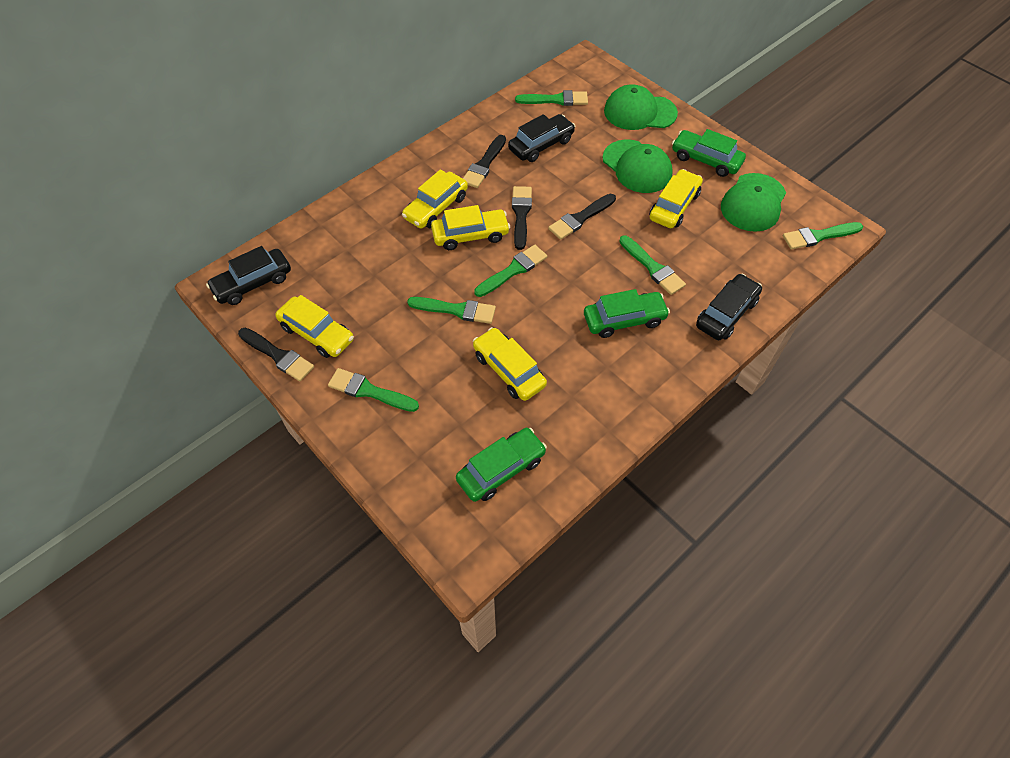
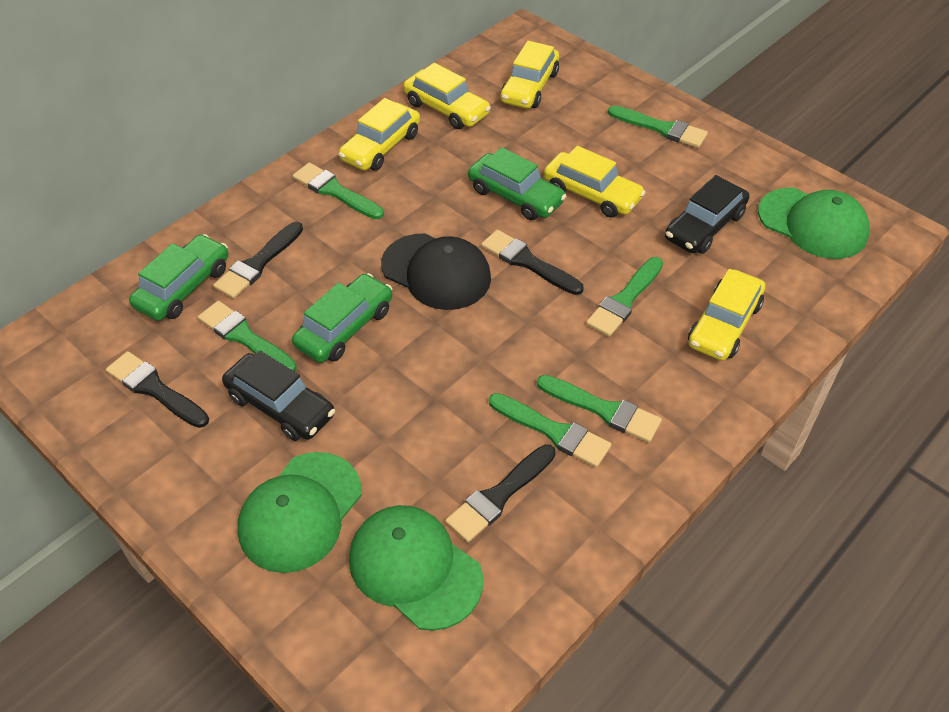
black cap: none = 0 -> [381,234,491,310] = 1
black car: [206,246,291,305] [508,114,575,162] [696,274,762,340] = 3 -> [222,351,335,441] [665,175,749,254] = 2

